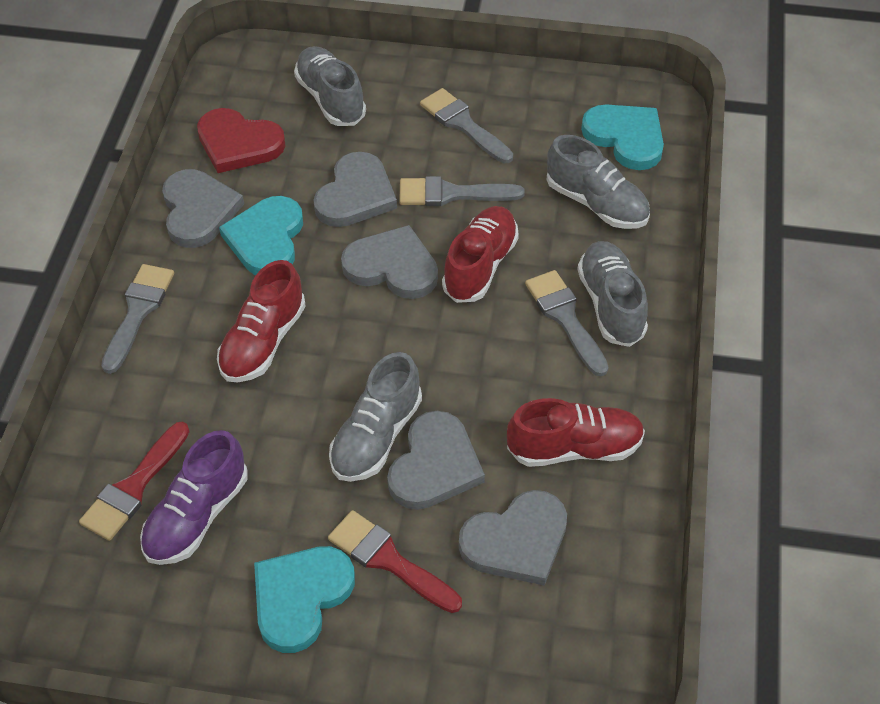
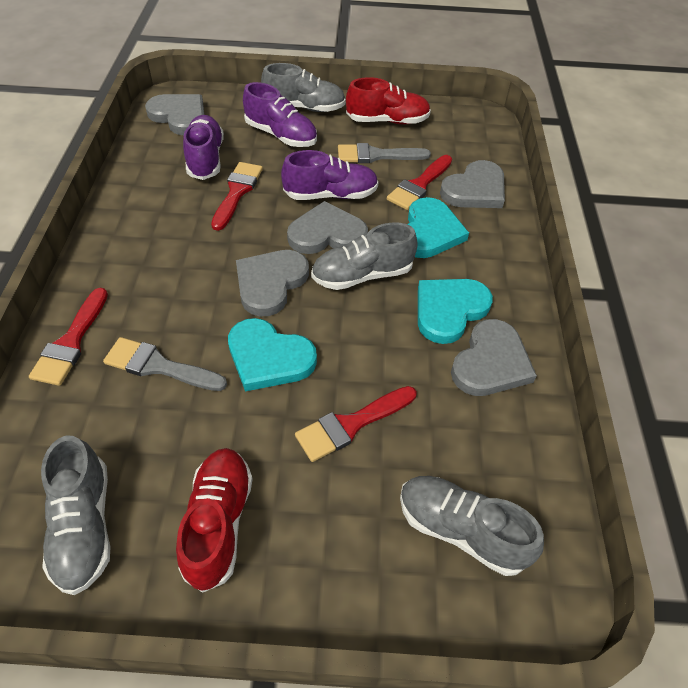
grey brush: [101,264,174,374] [399,176,525,206] [420,88,513,163] [525,270,609,376] = 4 -> [103,337,227,391] [338,143,431,163] = 2
purple shoe: [140,430,248,565] = 1 -> [183,115,224,180] [243,82,317,147] [281,150,379,200] = 3
red brush: [79,422,189,541] [328,510,462,613] = 2 -> [29,288,108,386] [211,162,263,231] [295,386,417,462] [387,155,452,210] = 4
red heart: [197,108,286,173] = 1 -> none = 0
red shoe: [217,260,306,382] [442,206,519,303] [507,398,645,467] = 3 -> [176,448,253,592] [346,77,431,124] = 2

